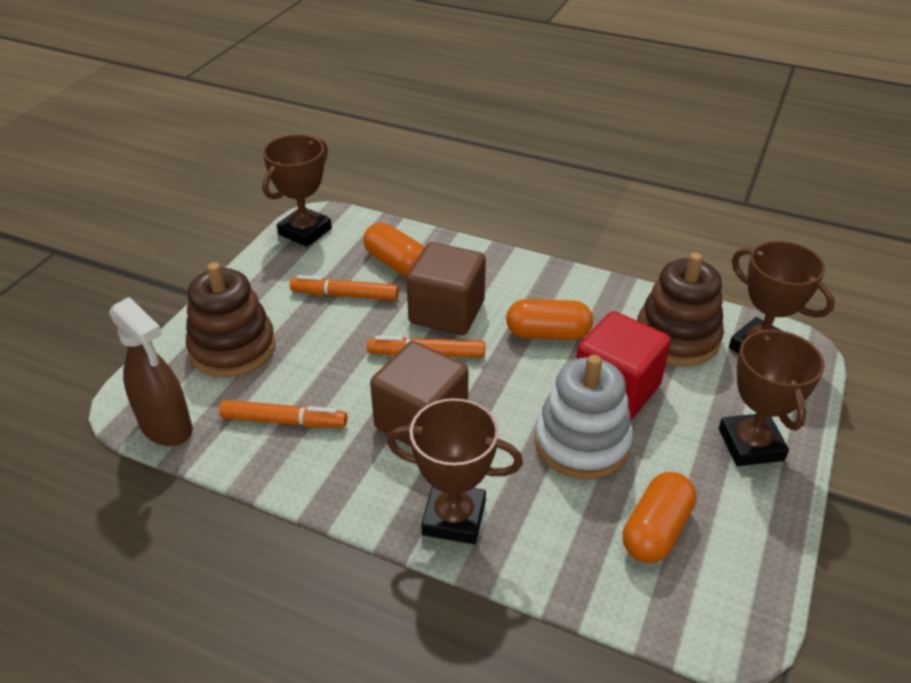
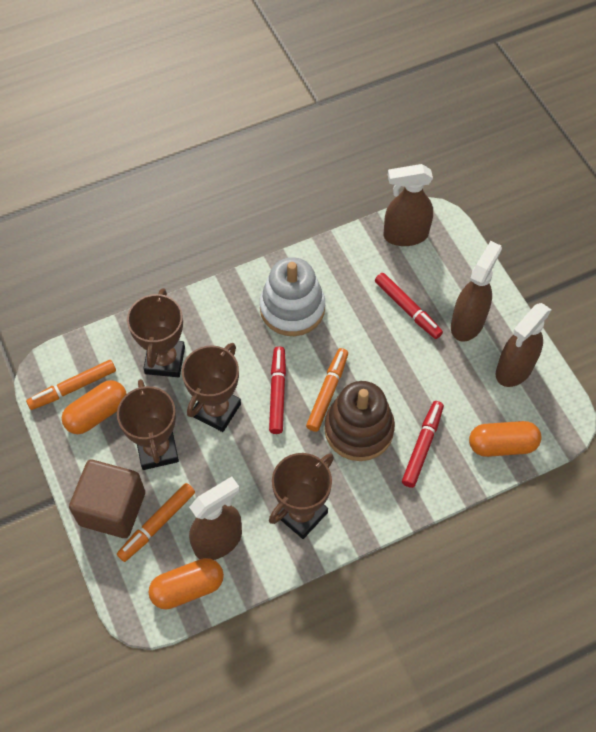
brown cube: [370,341,468,446] [406,242,486,335] = 2 -> [69,460,145,538] = 1
brown spray bottle: [109,297,192,446] = 1 -> [189,477,242,560] [384,164,433,246] [451,241,502,341] [496,303,551,387] = 4
brown stacking toy: [186,262,276,377] [637,253,724,366] = 2 -> [324,381,395,461] = 1
red cube: [576,311,671,419] = 1 -> none = 0
red marker: none = 0 -> [269,347,286,434] [375,273,443,339] [402,401,444,488] = 3

